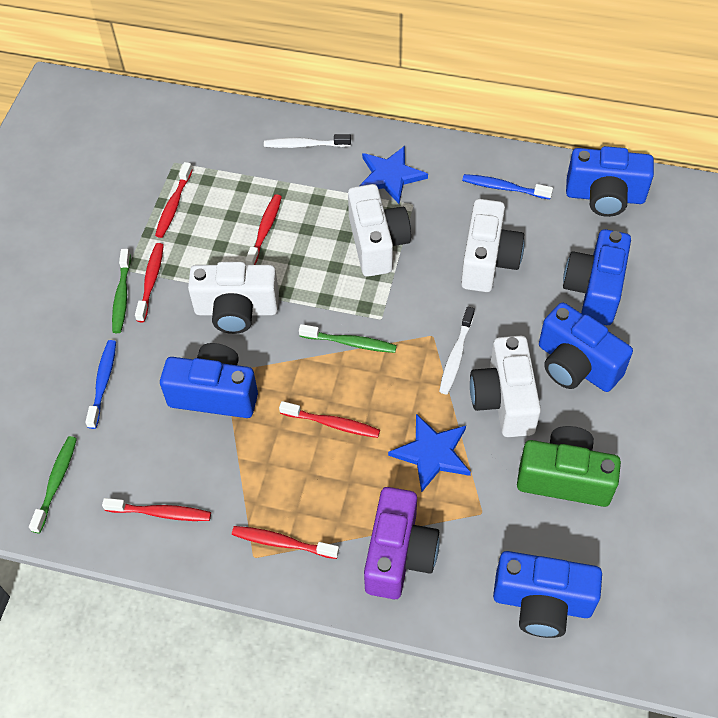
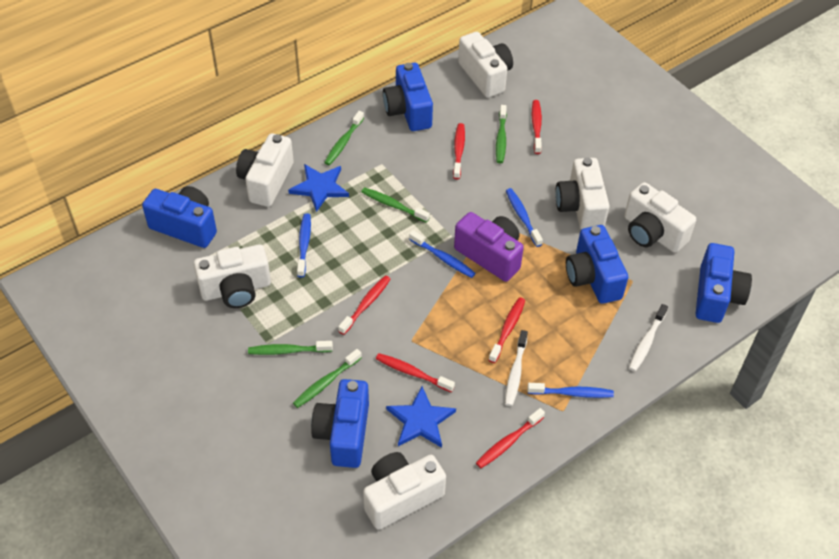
blue toothbrush: [85,340,116,429] [462,174,553,199] = 2 -> [297,213,311,277] [409,230,476,278] [506,188,543,247] [527,383,614,398] = 4
green camera: [517,426,621,507] = 1 -> none = 0
green toothbrush: [29,436,77,533] [112,249,131,333] [299,324,397,353] = 3 -> [248,341,333,355] [293,349,362,408] [324,111,364,165] [361,187,430,223] [496,105,507,163] = 5
white camera: [188,262,279,334] [348,184,411,277] [461,199,524,292] [470,336,541,437] = 4 -> [194,244,271,308] [236,133,294,207] [363,452,446,530] [458,32,513,98] [555,158,610,230] [624,182,696,253] = 6

